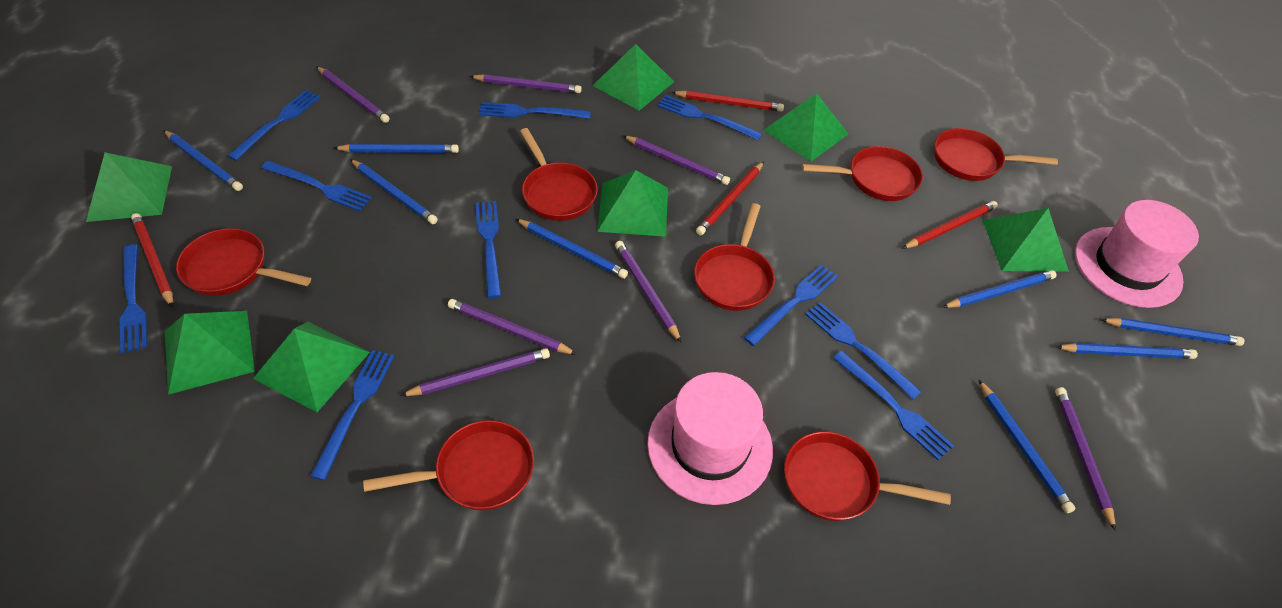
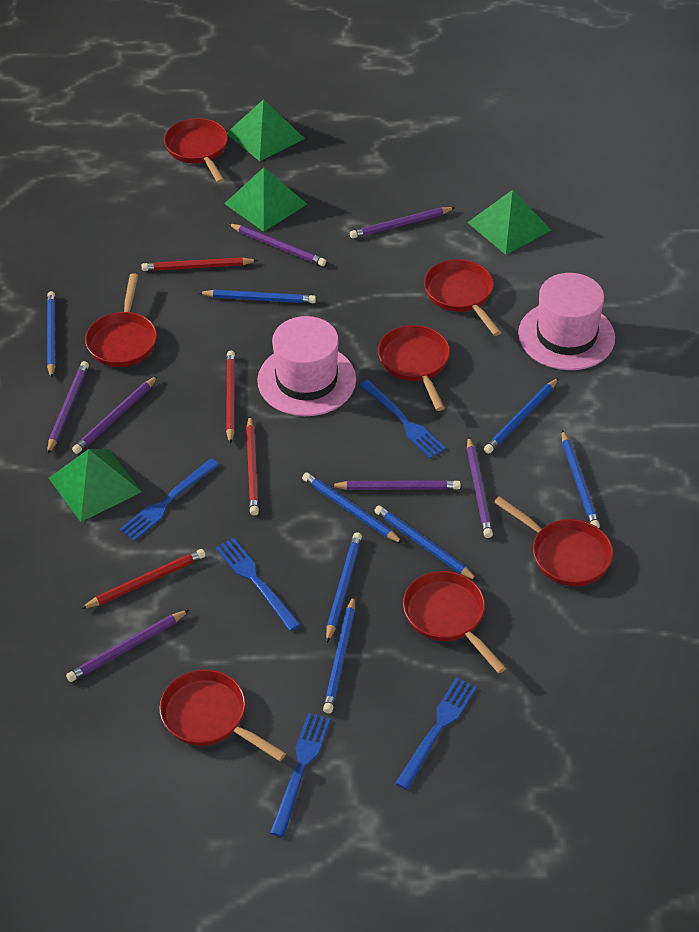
blue fork: [120,244,147,354] [228,90,321,161] [261,161,372,211] [310,350,395,480] [475,201,501,298] [479,102,591,119] [658,95,763,140] [744,264,838,346] [805,302,922,399] [833,351,954,460] = 10 -> [119,459,219,541] [216,538,301,631] [270,713,330,837] [359,379,446,459] [395,677,476,790] = 5
green pyramid: [86,152,172,222] [165,311,255,395] [253,322,370,412] [593,44,674,111] [597,170,668,237] [764,93,848,162] [982,208,1069,272] = 7 -> [49,449,142,522] [224,167,307,232] [227,99,305,161] [467,190,552,255] = 4

